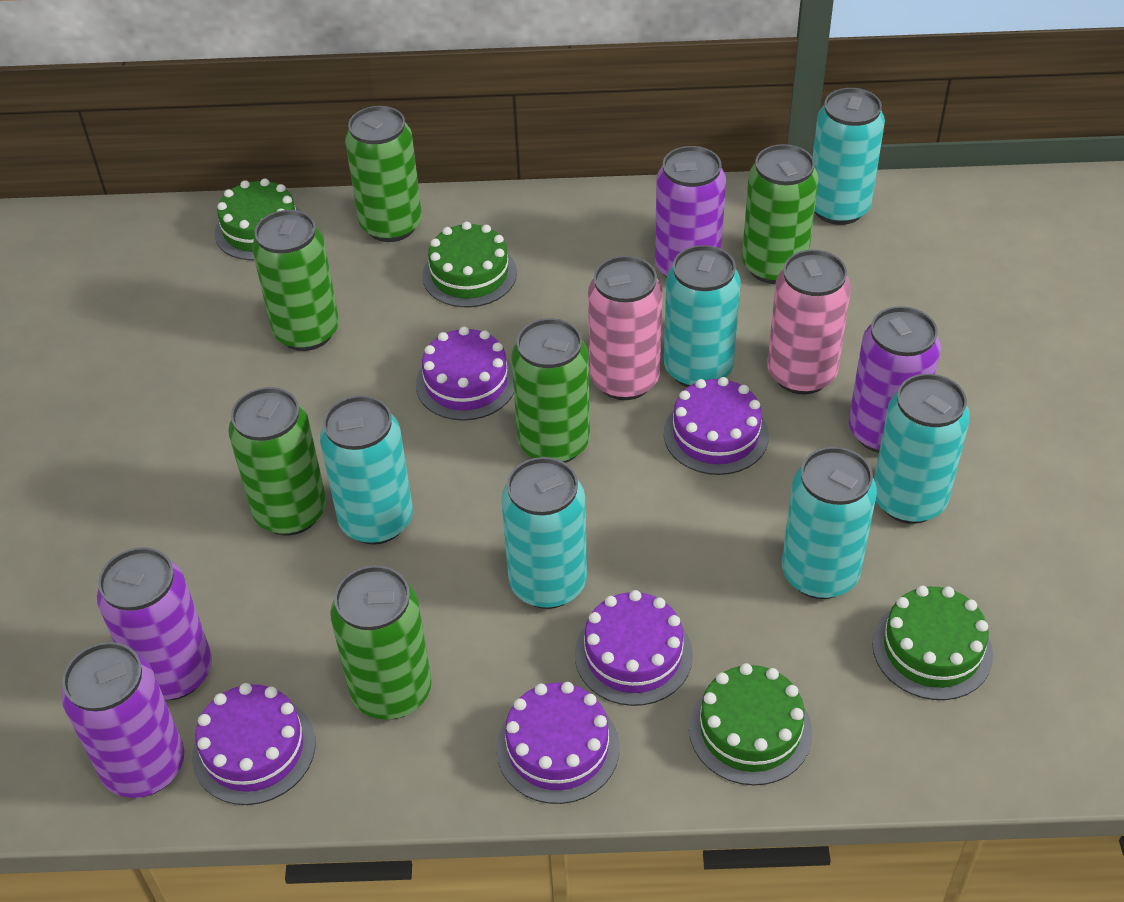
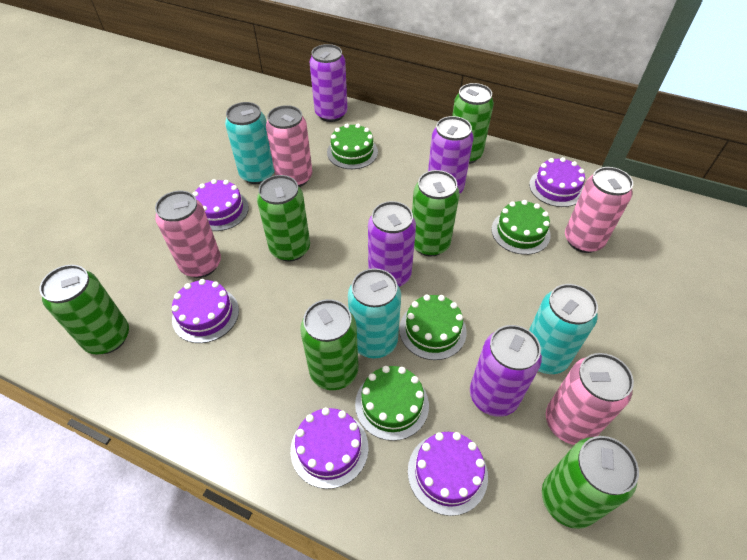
pink can: [588,256,663,400] [767,250,851,395] = 2 -> [155,191,221,278] [266,105,312,187] [546,353,634,445] [565,167,633,253] = 4
turquoise can: [320,395,413,545] [501,457,587,609] [664,245,741,387] [782,447,877,599] [813,88,885,225] [874,374,970,524] = 6 -> [225,102,275,184] [348,268,401,358] [529,284,598,374] = 3

